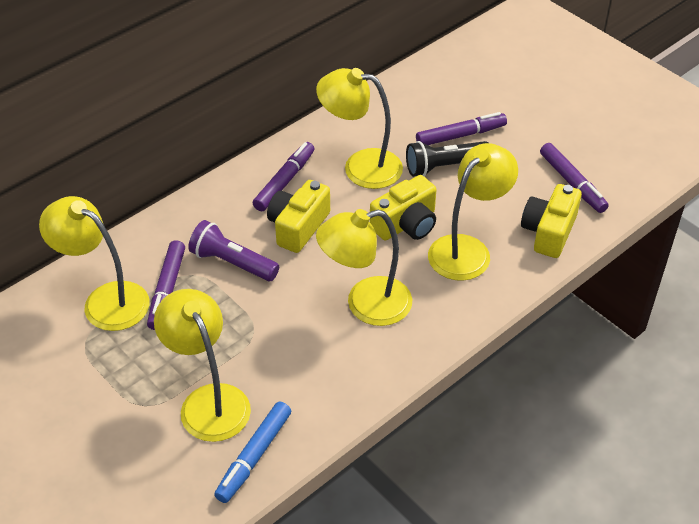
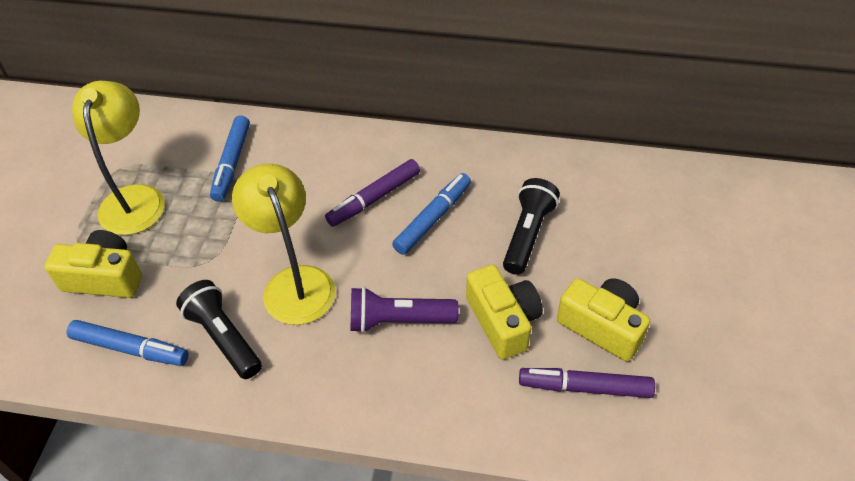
black flashlight: [406,141,489,177] = 1 -> [176,280,262,379] [503,178,560,275] = 2
blue marker: [214,402,291,503] = 1 -> [67,320,188,366] [210,115,250,202] [392,173,471,255] = 3
purple marker: [147,240,185,330] [253,142,315,211] [416,112,507,145] [540,143,609,213] = 4 -> [325,159,420,227] [519,368,655,398] = 2
yellow lamp: [39,196,150,331] [154,289,251,442] [316,68,403,189] [316,209,412,326] [428,143,518,281] = 5 -> [72,81,165,235] [232,164,335,325] = 2

